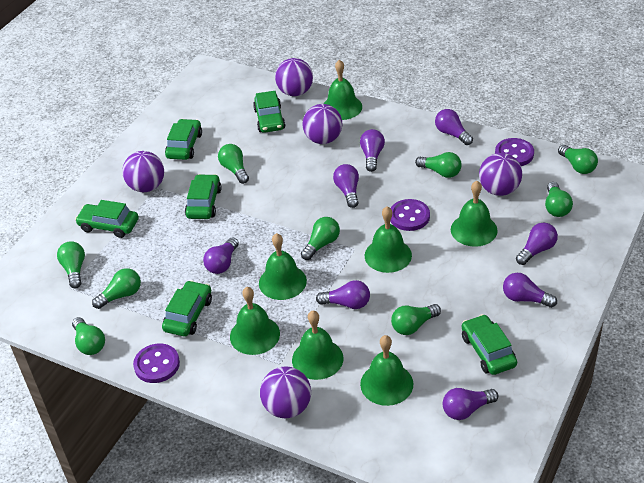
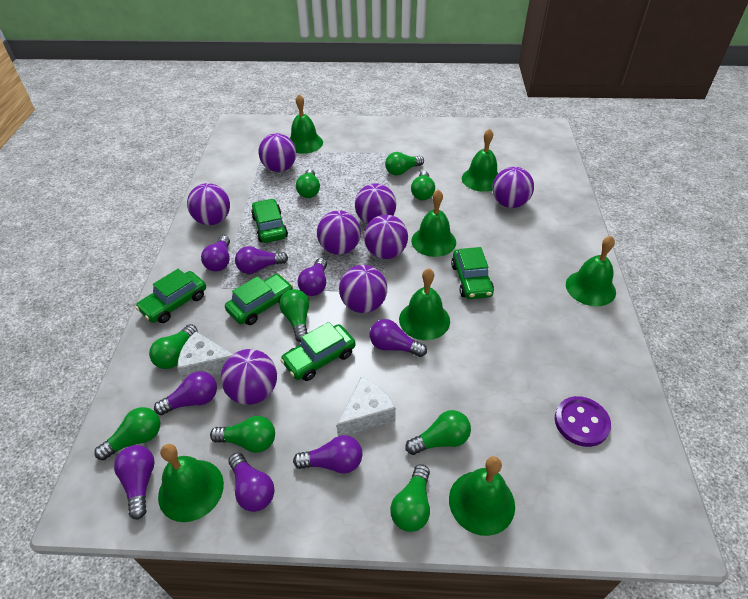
green car: [75,200,139,238] [162,280,212,337] [165,119,202,160] [185,174,222,219] [253,91,286,133] [462,314,517,375] = 6 -> [136,269,206,323] [225,274,293,325] [251,199,288,243] [281,322,355,381] [451,247,494,299] = 5
purple ball: [122,151,164,192] [260,366,311,418] [275,58,313,96] [302,104,342,144] [479,153,522,196] = 5 -> [187,183,230,225] [221,349,277,405] [259,133,296,172] [317,210,361,255] [339,265,387,313] [355,183,396,224] [364,215,408,259] [493,167,534,208] = 8
purple button: [133,343,180,383] [390,199,430,231] [495,138,534,166] = 3 -> [555,396,611,447] = 1
white cheese: none = 0 -> [177,331,233,381] [337,377,396,436] = 2

